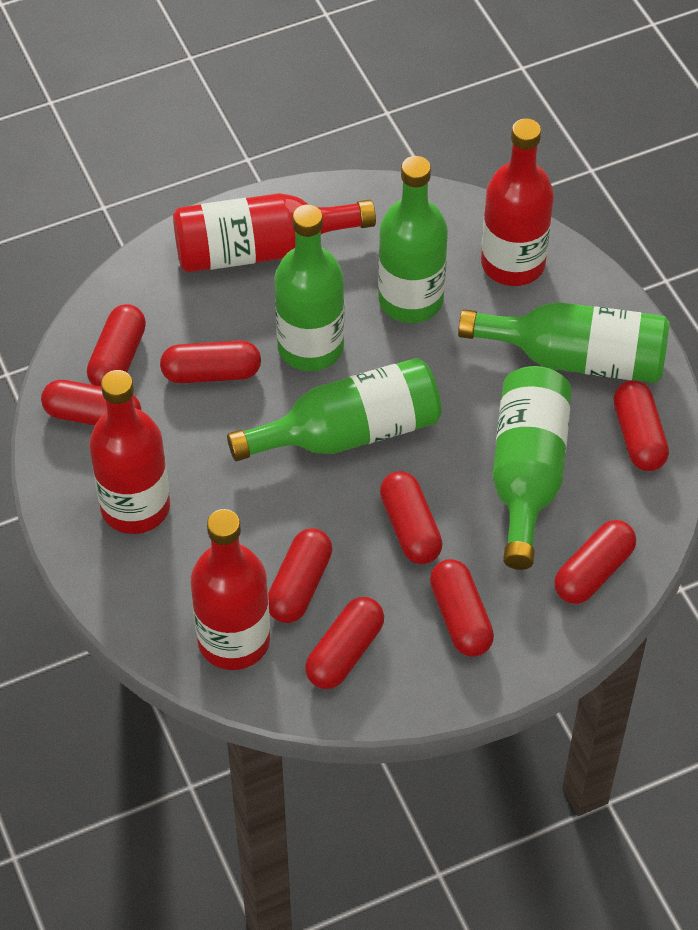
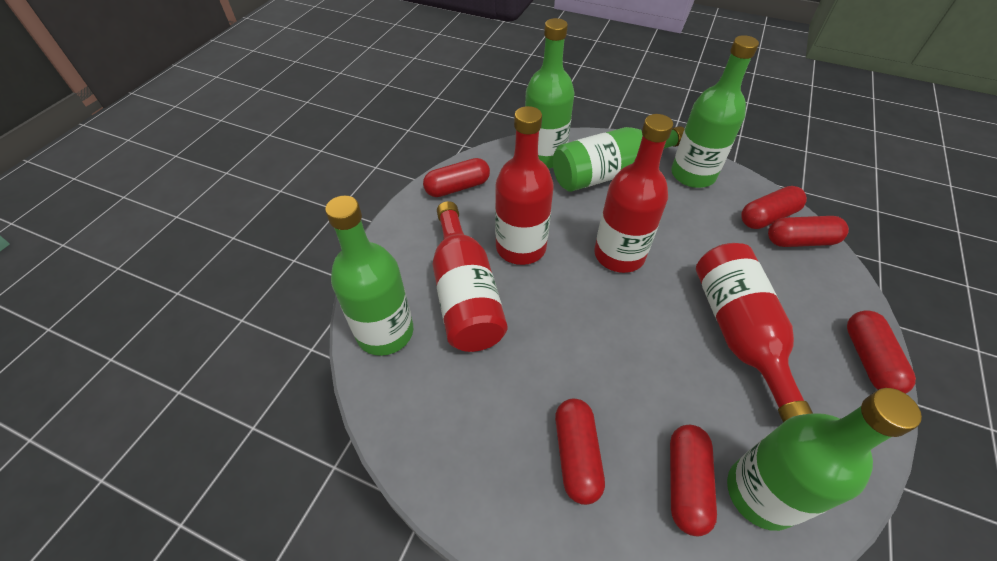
red capsule: [41,380,142,426] [87,304,146,386] [160,341,261,383] [268,528,332,623] [305,597,384,689] [380,471,443,564] [430,559,494,657] [554,520,636,604] [613,380,669,471] = 9 -> [423,158,490,197] [555,399,605,505] [670,425,717,536] [741,186,807,229] [768,216,849,247] [847,310,916,394] = 6

